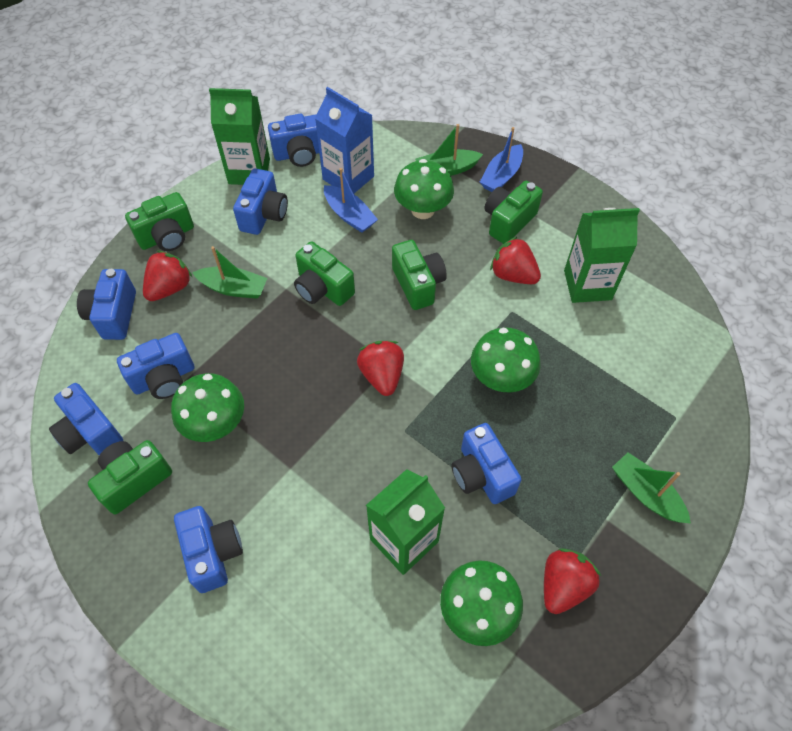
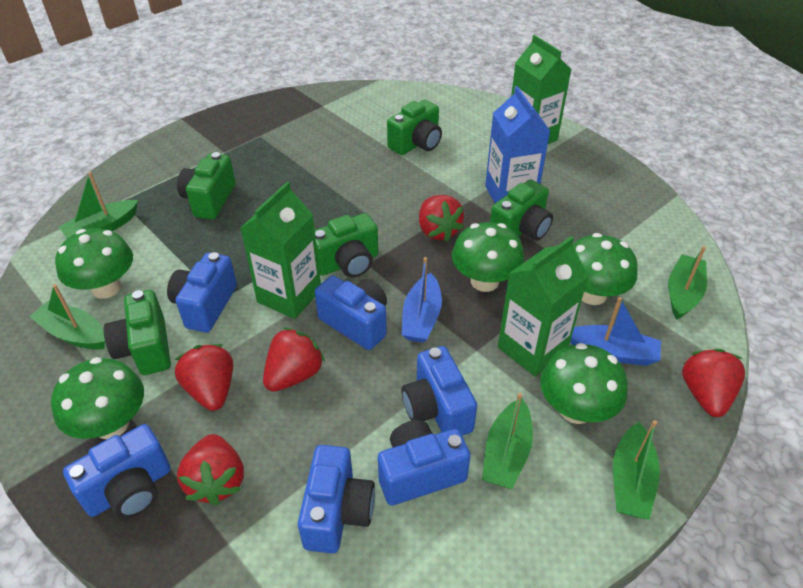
blue camera: [49,383,123,455] [77,269,136,340] [117,333,195,399] [174,506,243,593] [233,168,288,235] [268,114,319,167] [452,423,522,504] = 7 -> [63,424,171,518] [167,252,237,333] [298,445,375,554] [315,276,387,350] [378,420,471,505] [401,346,477,436] = 6
green boat: [192,246,267,299] [415,124,483,176] [612,452,691,524] = 3 -> [29,284,105,350] [59,172,138,239] [482,393,533,489] [613,420,660,520] [668,246,707,320] = 5
green mushroom: [171,373,244,442] [394,159,454,219] [440,560,523,646] [471,328,541,392] = 4 -> [51,357,144,439] [55,229,133,299] [452,222,524,292] [540,343,628,424] [572,233,638,305] = 5
red strawberry: [143,251,192,301] [357,341,404,396] [490,237,541,284] [544,548,601,614] = 4 -> [175,344,233,411] [177,434,244,506] [263,327,325,392] [419,195,464,242] [682,349,745,417] = 5

